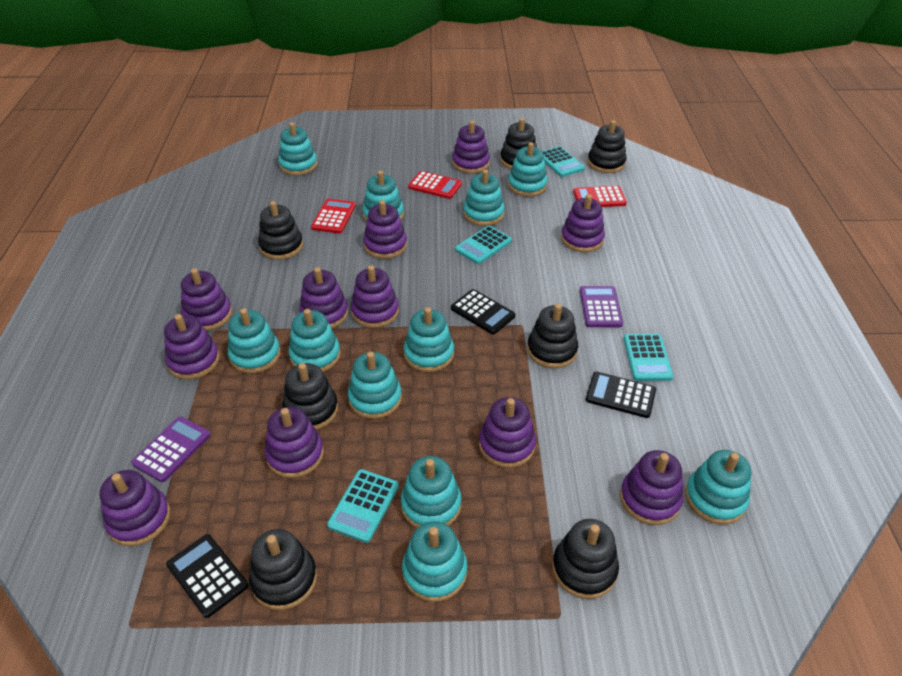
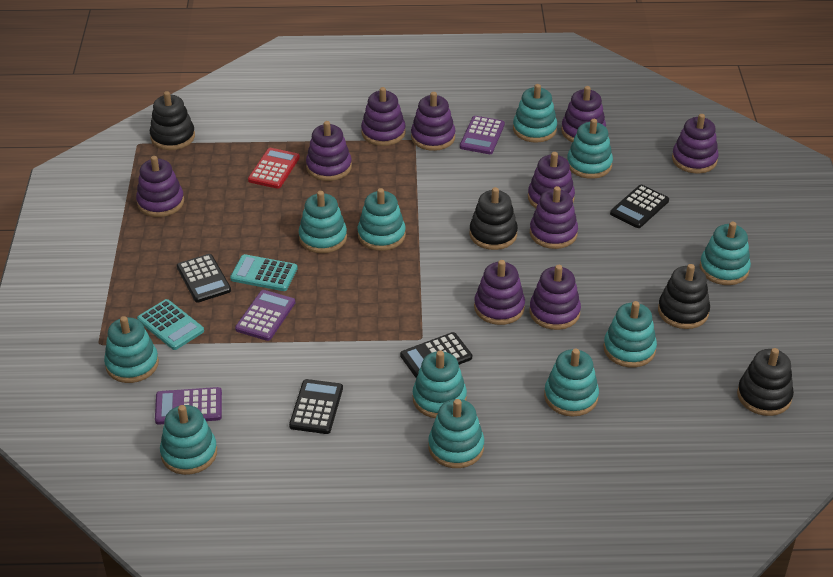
black calculator: [166,534,249,618] [451,289,515,335] [586,371,656,418] = 3 -> [177,254,231,303] [289,379,343,434] [400,332,472,378] [610,185,669,228] = 4
black stacking toy: [249,529,317,610] [258,201,303,260] [282,363,338,430] [500,118,537,169] [527,303,578,368] [552,519,619,599] [588,120,627,173] = 7 -> [150,91,195,150] [469,187,518,250] [658,264,710,329] [737,348,794,416] = 4
purple calculator: [131,416,210,482] [580,286,623,327] = 2 -> [155,387,222,425] [235,290,295,341] [460,116,505,154] = 3
purple stacking toy: [99,470,171,546] [164,314,220,380] [181,268,232,331] [265,407,324,478] [299,267,348,328] [351,265,399,328] [363,200,407,259] [452,120,490,173] [479,397,536,468] [561,194,605,252] [620,450,683,525] = 11 -> [136,156,184,217] [306,121,352,181] [361,87,406,146] [411,92,455,151] [474,260,525,325] [528,152,575,208] [530,186,578,249] [530,265,581,330] [561,86,606,142] [672,114,719,173] = 10
red calculator: [311,199,356,233] [408,171,462,199] [573,186,627,207] = 3 -> [248,148,300,189] = 1
turquoise calculator: [327,469,399,543] [455,226,512,264] [542,146,585,177] [623,334,673,381] = 4 -> [137,299,204,350] [230,254,298,291] = 2

